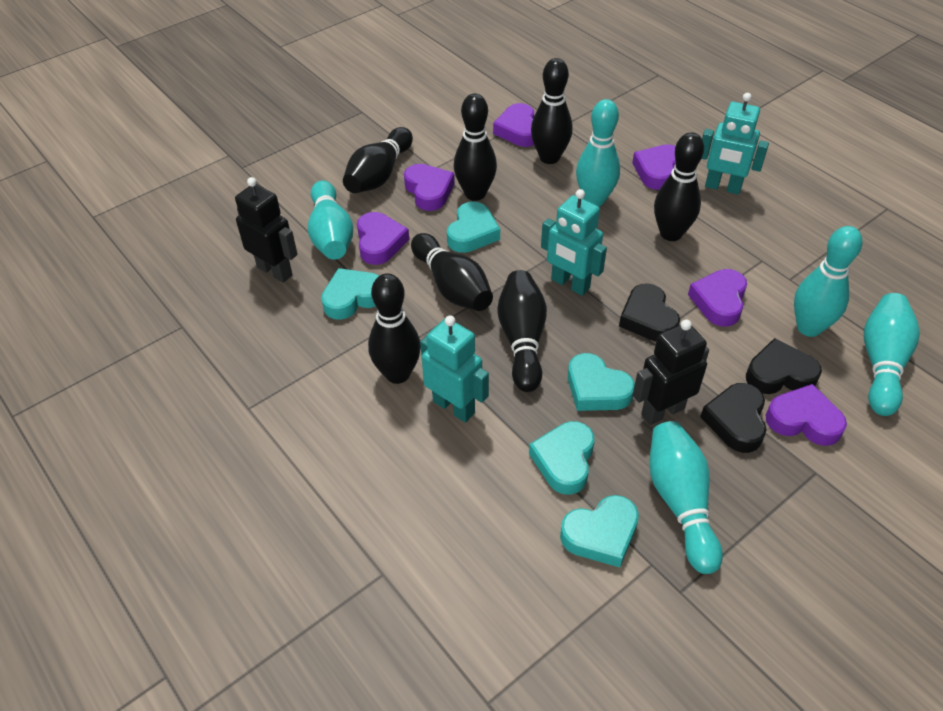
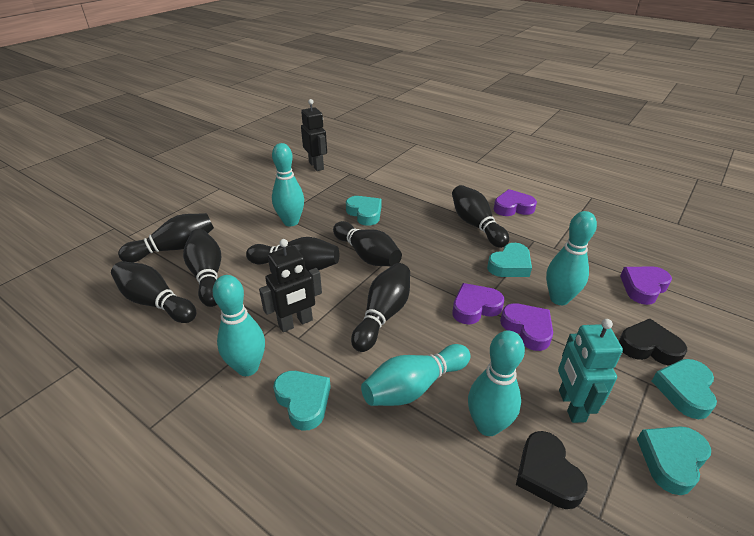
black heart: [619,283,680,341] [700,383,767,453] [746,338,822,394] = 3 -> [516,431,588,509] [619,319,687,366] = 2
purple heart: [357,212,409,265] [404,164,455,211] [493,103,534,147] [632,144,676,190] [688,269,747,327] [766,384,847,446] = 6 -> [452,283,504,324] [494,189,537,216] [500,303,553,351] [620,266,672,305] = 4
turquoise robot: [420,316,489,423] [541,189,607,296] [702,93,769,195] = 3 -> [558,319,623,423] = 1

